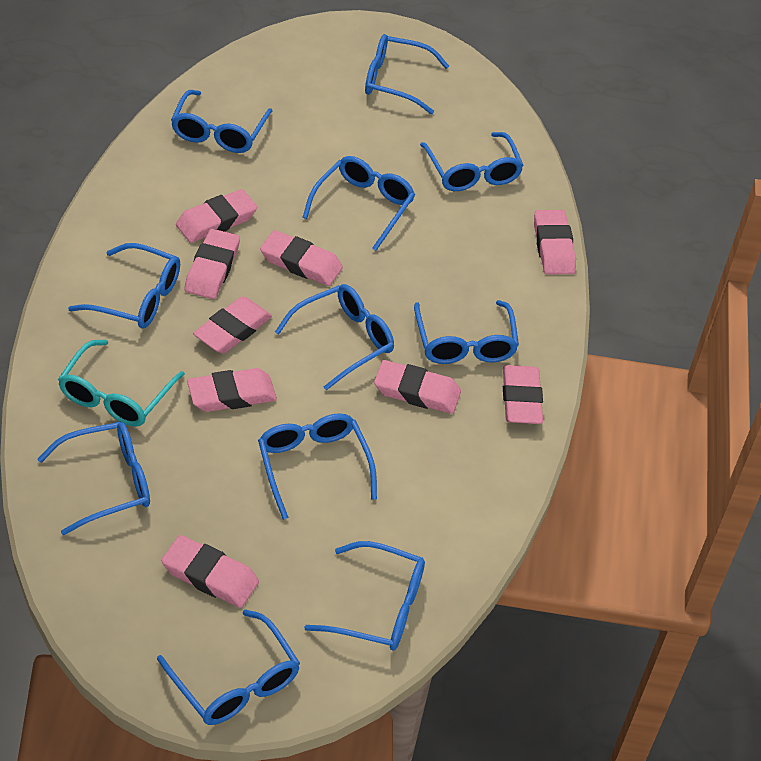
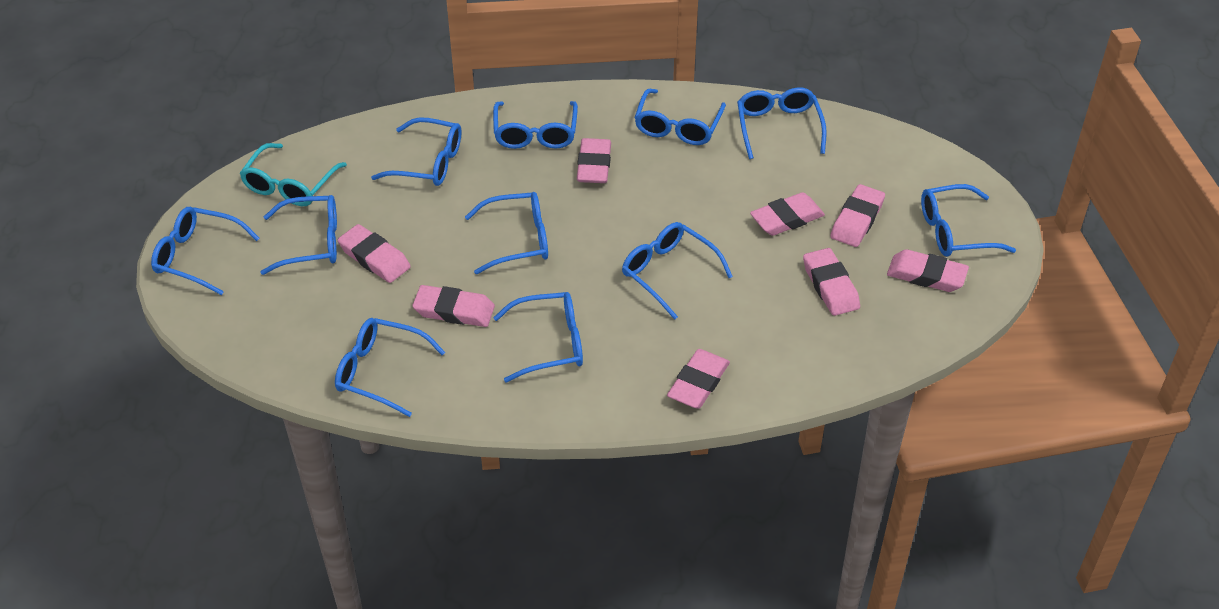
pink eraser: [161,535,259,608] [176,189,257,243] [185,229,240,299] [187,368,277,412] [193,296,272,354] [260,230,343,286] [374,360,461,414] [503,365,543,424] [534,210,576,274] = 9 -> [338,224,411,283] [412,285,495,327] [577,138,611,183] [667,349,730,409] [750,192,825,236] [803,248,860,316] [830,184,885,247] [887,249,969,292] = 8

